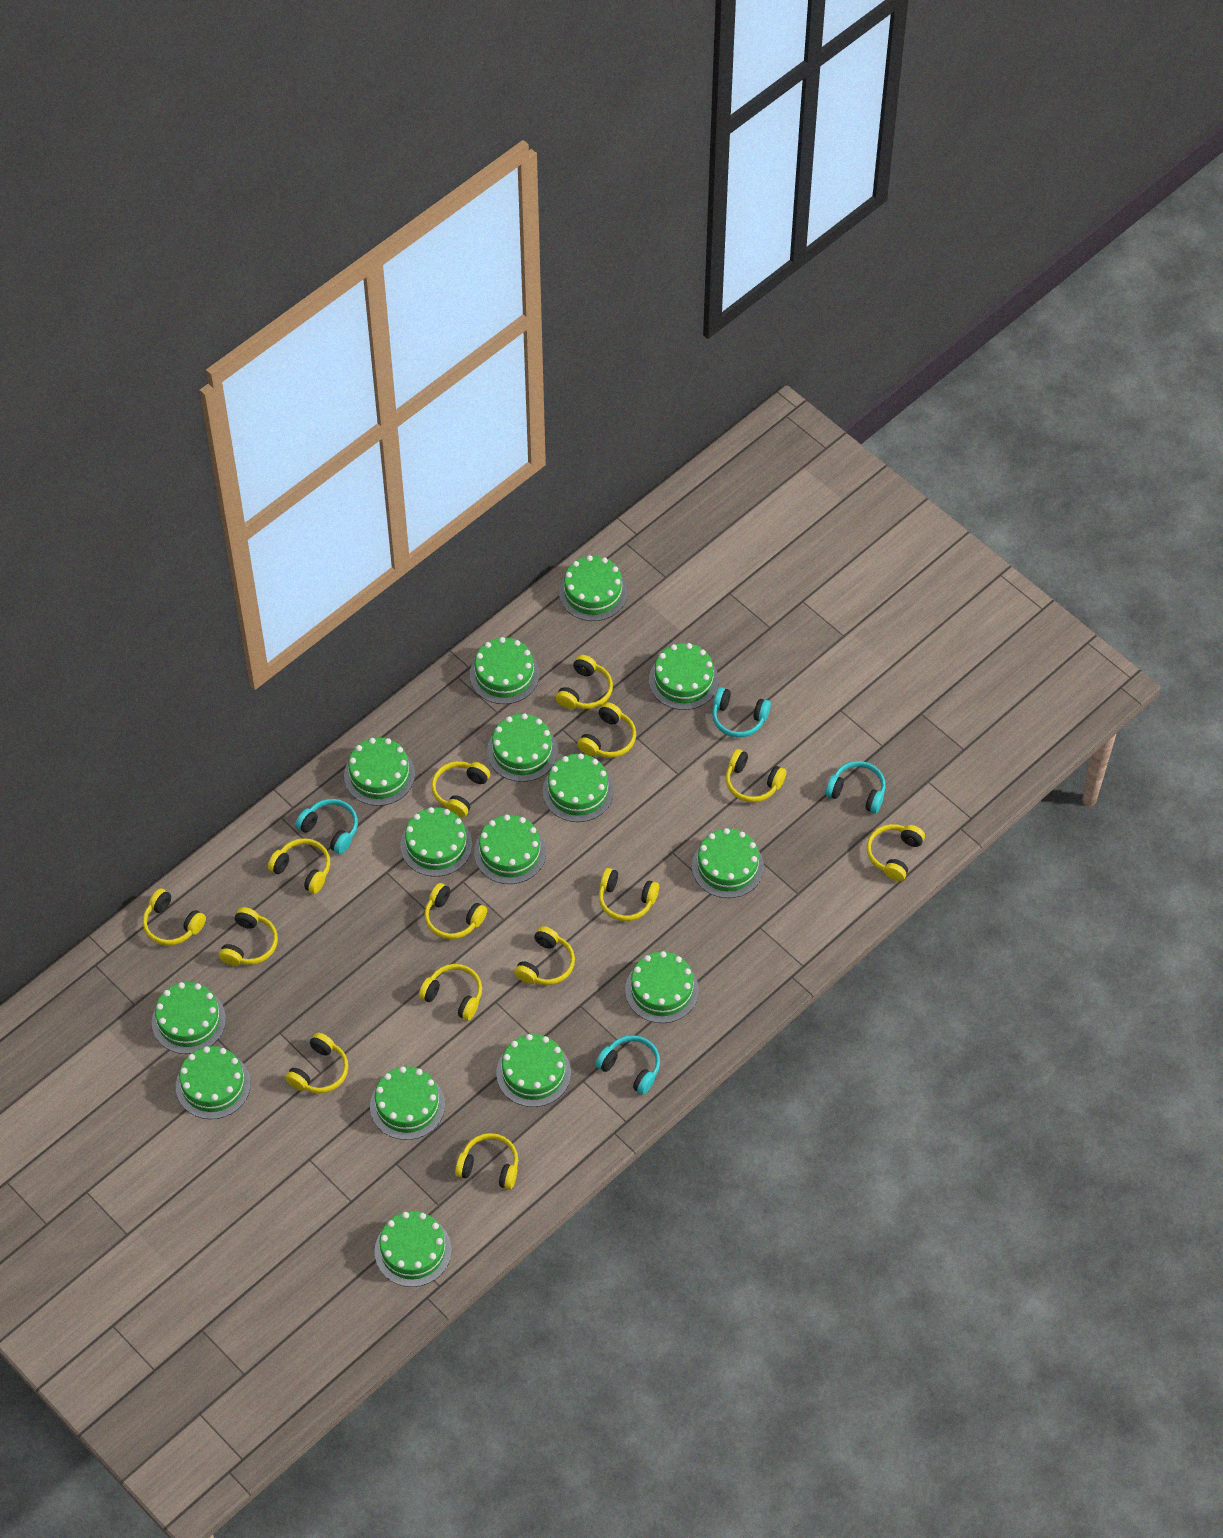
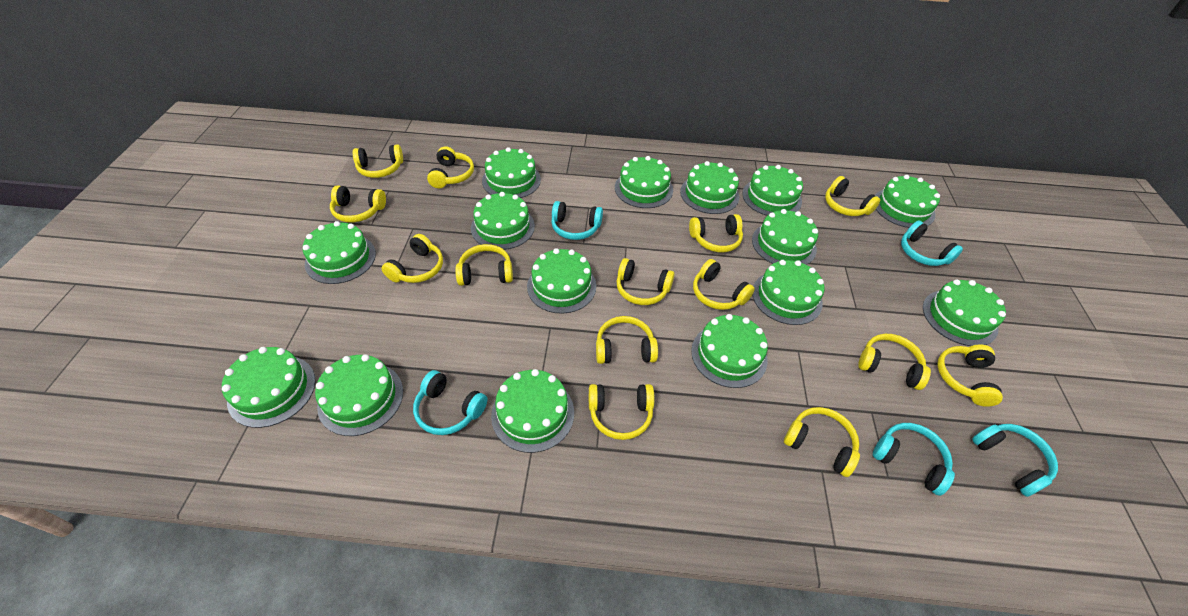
turquoise headphones: [296,799,358,854] [596,1035,660,1095] [712,687,771,738] [826,761,885,813] = 4 -> [413,370,488,435] [551,201,603,240] [873,423,955,496] [901,220,963,266] [972,424,1058,497] = 5

